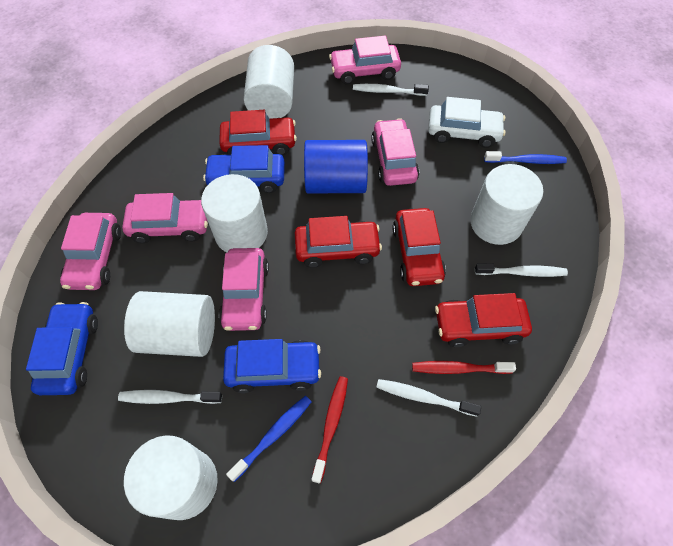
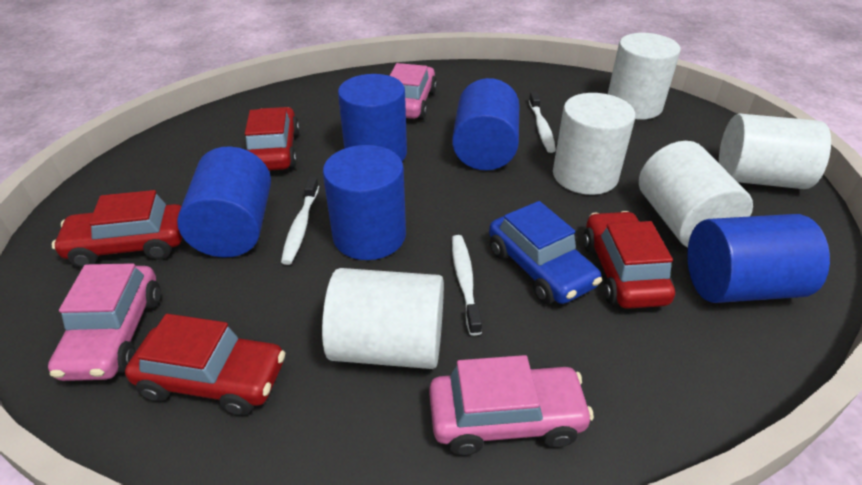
blue car: [26,302,98,395] [203,145,285,193] [223,339,321,393] = 3 -> [489,201,602,304] = 1
blue cylinder: [304,140,368,193] = 1 -> [177,146,271,257] [323,145,406,260] [338,74,407,161] [452,78,519,170] [687,214,830,303] = 5
blue toothbrush: [226,396,311,482] [484,151,567,164] = 2 -> none = 0
pink car: [60,213,121,290] [122,193,208,243] [219,248,269,331] [329,36,401,84] [371,118,419,186] = 5 -> [48,263,161,381] [390,63,437,120] [429,355,594,456] = 3
red toothbrush: [312,376,348,483] [412,361,516,374] = 2 -> none = 0
white car: [428,97,506,148] = 1 -> none = 0
white toothbrush: [118,390,222,404] [353,84,429,96] [376,379,481,417] [475,263,568,277] = 4 -> [281,177,319,265] [452,235,482,336] [529,92,556,153] = 3

